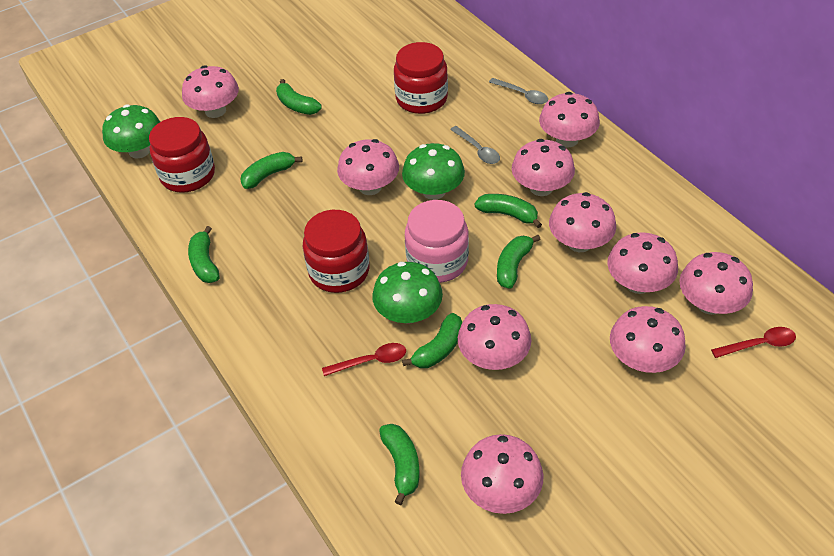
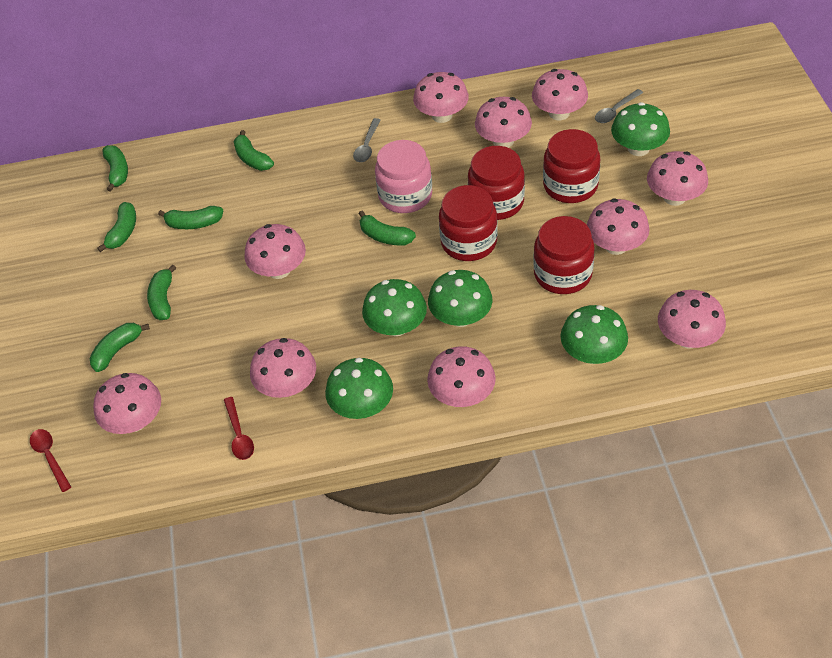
green mushroom: [102,104,160,159] [372,262,443,324] [402,143,465,200] = 3 -> [325,358,393,419] [362,279,427,336] [428,270,493,327] [560,305,628,364] [611,102,670,156] = 5
red jar: [149,117,215,193] [303,210,370,293] [394,42,448,114] = 3 -> [439,185,498,261] [468,146,525,220] [533,216,595,294] [543,129,600,203] = 4

